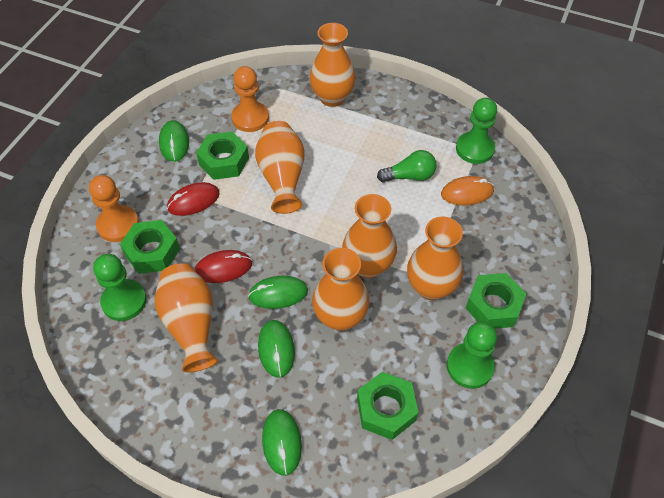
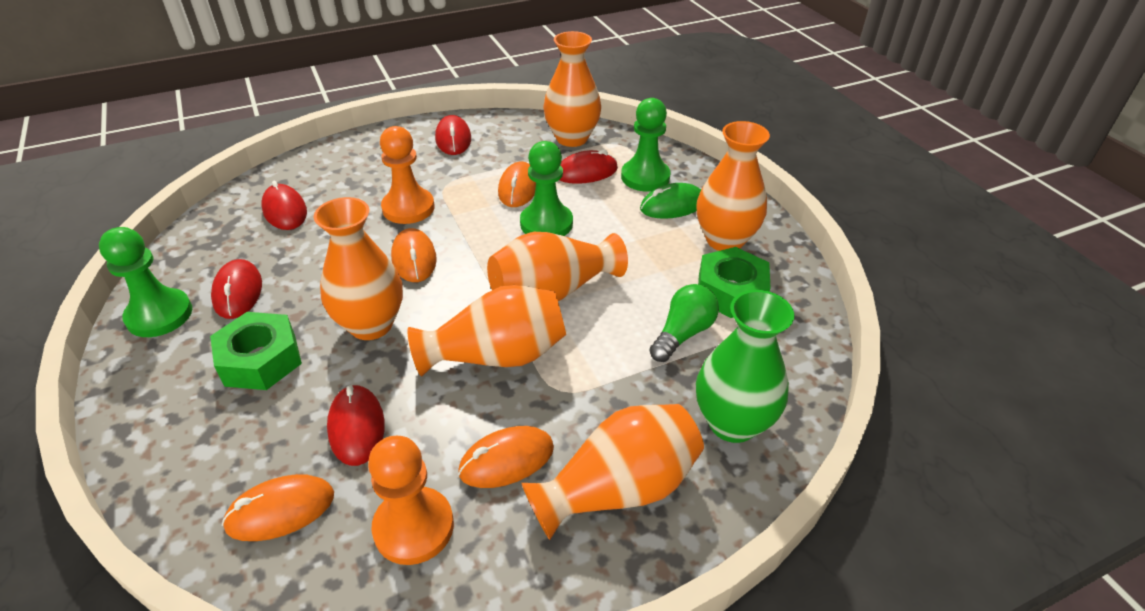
green mouse: [159,120,189,162] [248,276,308,309] [258,320,295,378] [262,409,302,476] = 4 -> [640,183,701,219] = 1
green nut: [120,220,180,274] [196,131,249,180] [357,372,418,440] [466,273,527,329] = 4 -> [210,312,302,390] [698,247,771,318] = 2
green vase: none = 0 -> [696,290,794,443] = 1
orange mouse: [441,176,494,205] = 1 -> [222,474,334,541] [391,228,437,282] [458,426,554,488] [498,161,536,207] = 4
red mouse: [167,182,220,216] [195,250,252,283] = 2 -> [211,259,262,319] [261,181,307,230] [327,384,385,466] [435,115,471,155] [560,149,618,184] = 5

